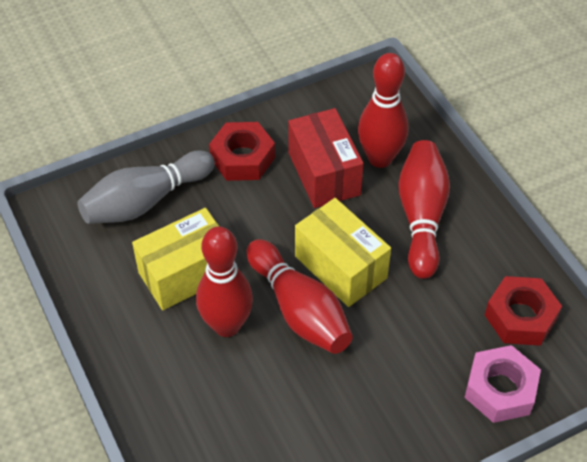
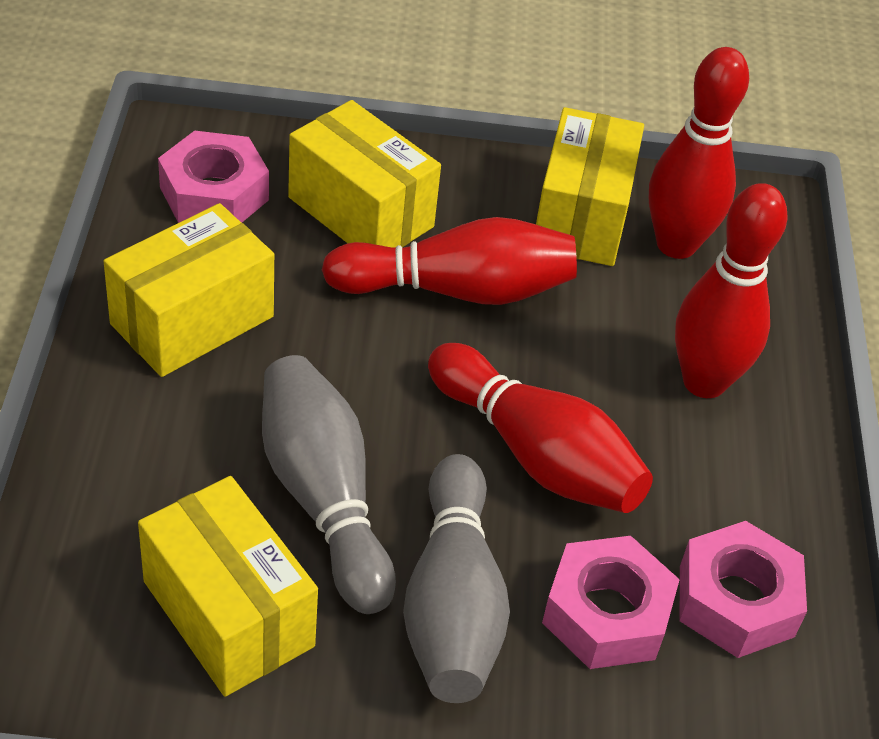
grey bowling pin: [77,150,215,224] = 1 -> [262,355,396,614] [403,454,510,703] = 2
pink nut: [464,345,541,423] = 1 -> [158,131,269,223] [542,536,680,669] [680,521,807,658] = 3
red box: [288,108,364,208] = 1 -> none = 0
red nut: [209,122,275,181] [485,276,562,346] = 2 -> none = 0
yellow box: [132,208,219,310] [295,198,391,307] = 2 -> [104,203,274,377] [138,476,318,697] [288,100,441,248] [536,107,644,266] = 4

